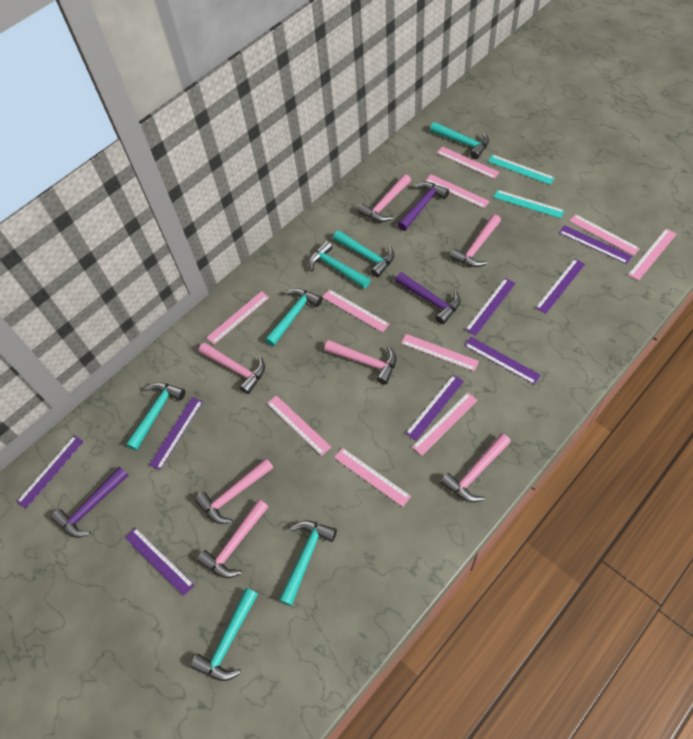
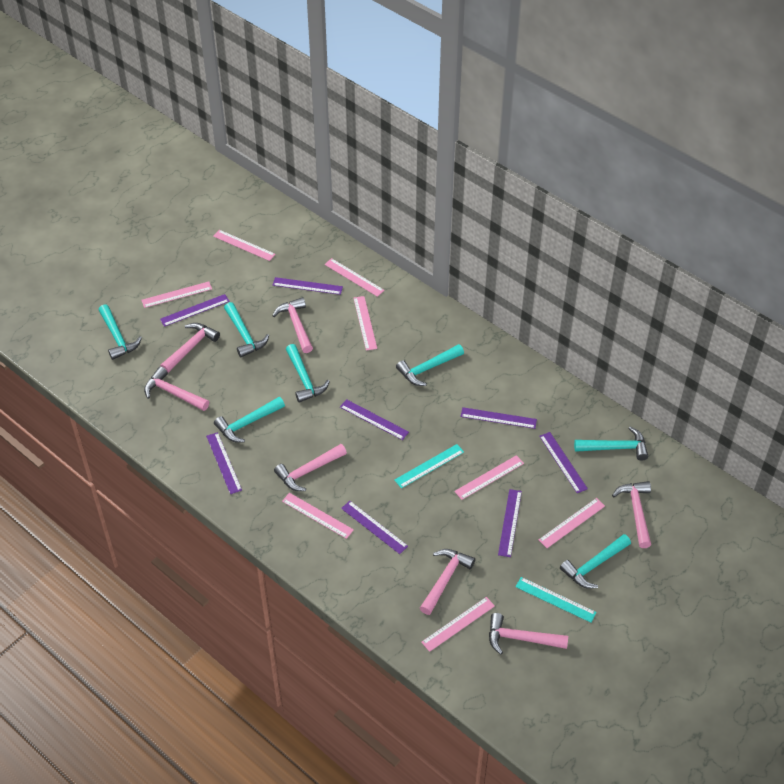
pink ruler: [206,291,269,344] [267,395,331,456] [322,289,389,332] [334,448,411,507] [401,334,479,371] [412,393,478,455] [425,174,490,208] [437,146,500,179] [569,214,640,256] [628,229,676,281] = 10 -> [141,281,212,308] [213,230,276,261] [282,493,354,539] [324,258,384,297] [353,296,377,351] [421,597,495,652] [454,455,524,500] [539,498,605,548] = 8
purple hammer: [51,466,129,538] [395,272,460,324] [397,182,449,231] = 3 -> none = 0

